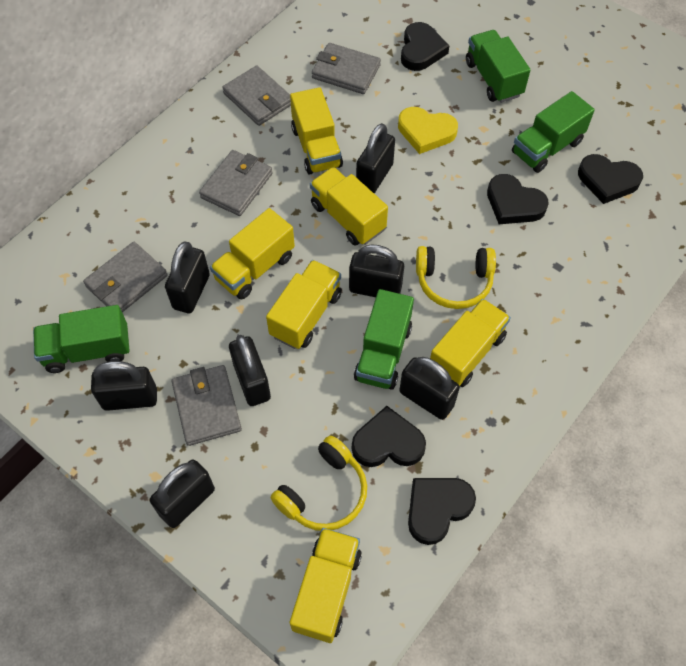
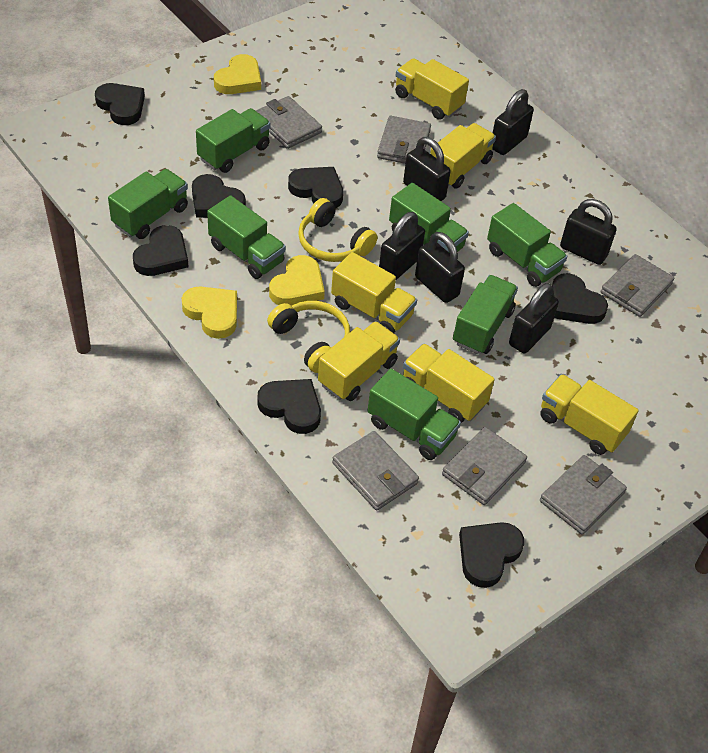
black heart: [352,406,426,467] [401,22,449,71] [408,478,476,545] [487,174,549,224] [578,154,643,204] = 5 -> [95,83,145,125] [133,225,188,276] [192,174,246,218] [257,379,321,434] [288,167,343,209] [459,522,524,588] [552,273,608,324] = 7
black padlock: [91,361,157,411] [150,459,215,528] [165,242,210,313] [229,335,271,406] [349,244,404,297] [356,123,395,193] [400,357,460,420] = 7 -> [379,212,425,280] [403,137,451,201] [415,232,465,303] [492,89,534,155] [509,283,559,354] [560,199,617,265] = 6
green truck: [33,305,130,373] [354,289,414,390] [466,30,530,103] [512,91,595,173] = 4 -> [108,169,188,239] [196,108,271,173] [207,195,286,279] [368,369,461,460] [389,183,469,252] [453,275,518,354] [487,203,567,287] = 7
grey wallet: [83,242,168,312] [171,365,242,446] [199,150,273,216] [222,66,291,126] [312,43,381,94] = 5 -> [256,96,322,149] [332,431,419,510] [377,116,431,164] [442,427,527,505] [540,455,627,535] [601,254,674,317] = 6
yellow heart: [398,107,458,154] = 1 -> [182,286,237,339] [214,54,261,94] [269,255,325,306] = 3

